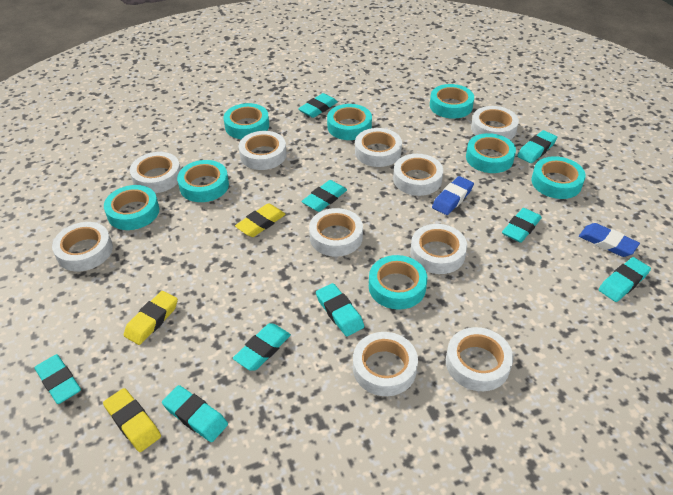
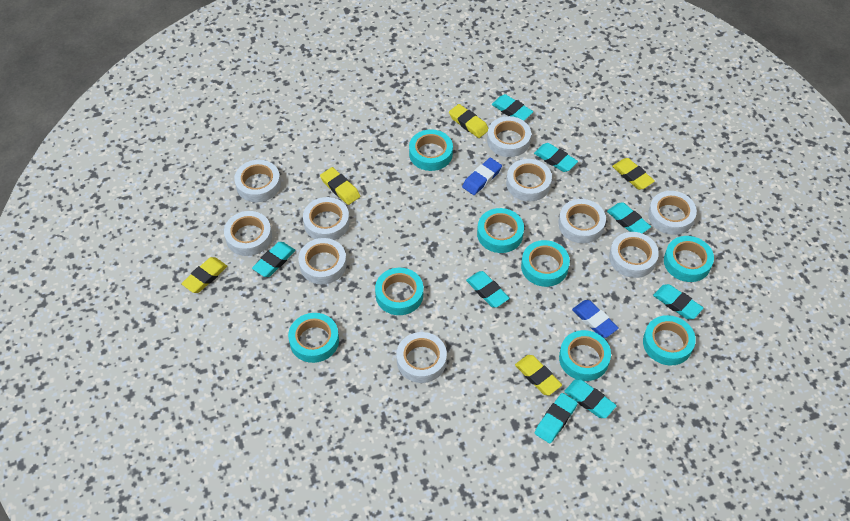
turquoise eraser: [34,354,81,404] [162,385,228,442] [233,323,291,371] [298,93,338,118] [301,180,347,212] [316,283,364,337] [502,208,542,243] [517,130,557,163] [599,257,651,302] = 9 -> [252,242,295,277] [466,271,509,308] [491,94,533,121] [534,143,578,172] [535,393,578,443] [564,379,617,418] [607,202,651,234] [653,284,703,319] = 8
yellow eraser: [103,388,161,452] [124,291,178,345] [235,203,286,237] = 3 -> [181,257,227,293] [320,167,360,205] [449,104,488,138] [515,355,562,396] [612,158,655,190] = 5

